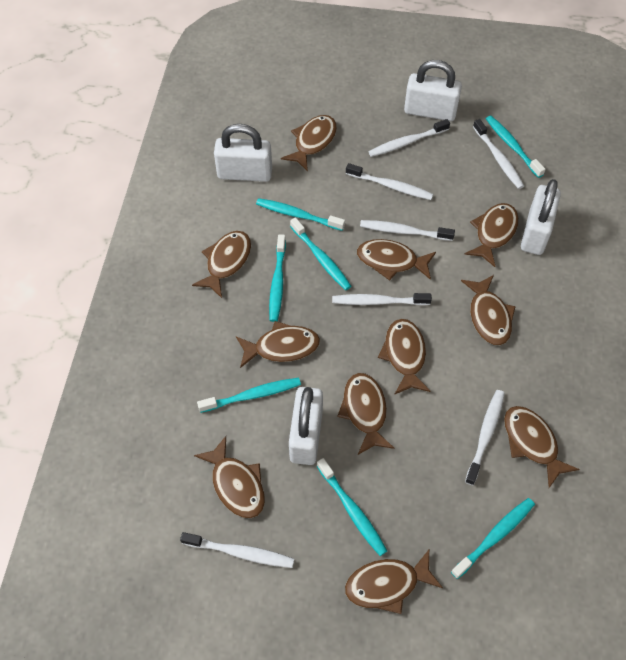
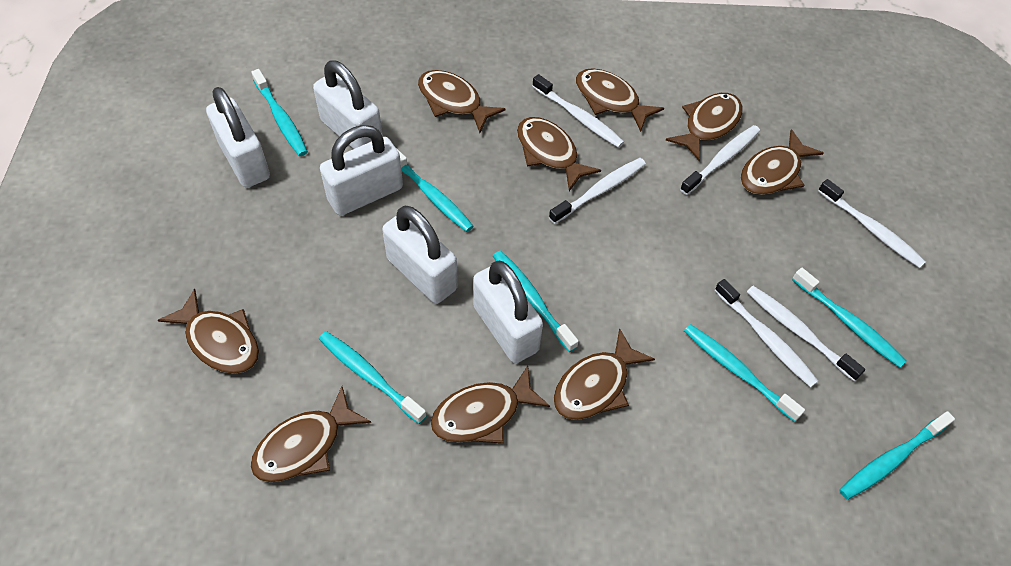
brown fish: [192,231,251,298] [194,436,265,518] [236,321,320,368] [281,115,337,171] [337,373,394,455] [345,550,443,614] [357,239,436,281] [378,319,430,395] [461,275,516,345] [464,203,519,267] [504,406,579,488] = 11 -> [158,289,259,374] [250,387,371,482] [418,70,506,133] [431,366,550,443] [517,117,601,191] [554,328,655,420] [576,68,664,132] [666,93,743,161] [740,129,823,195] = 9
white padlock: [214,124,272,182] [289,387,323,465] [404,60,462,121] [521,179,561,255] = 4 -> [206,87,270,188] [313,60,383,149] [320,125,403,216] [382,206,458,304] [473,261,543,363] = 5
white toothbrush: [180,532,294,568] [332,293,432,305] [346,163,433,200] [360,220,455,241] [368,119,450,157] [465,390,505,485] [473,119,524,189] = 7 -> [532,74,624,148] [549,158,646,224] [680,125,760,195] [715,279,818,388] [747,286,865,381] [818,179,926,268] = 6

